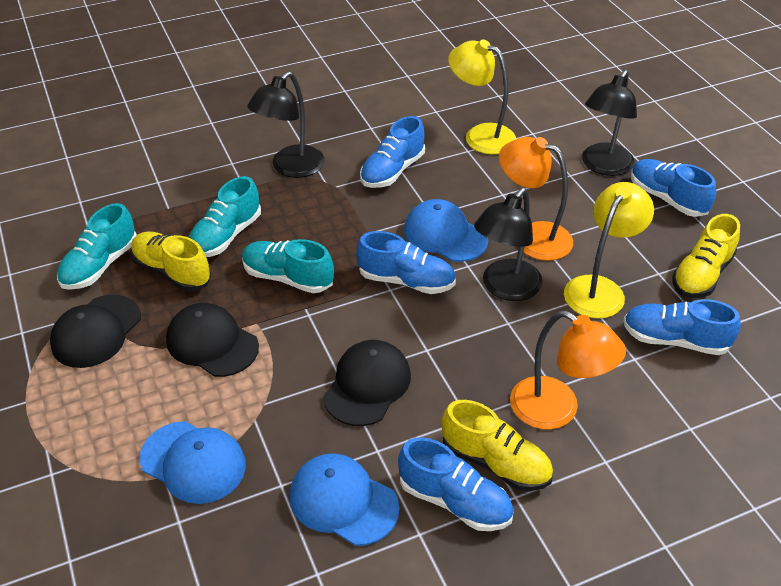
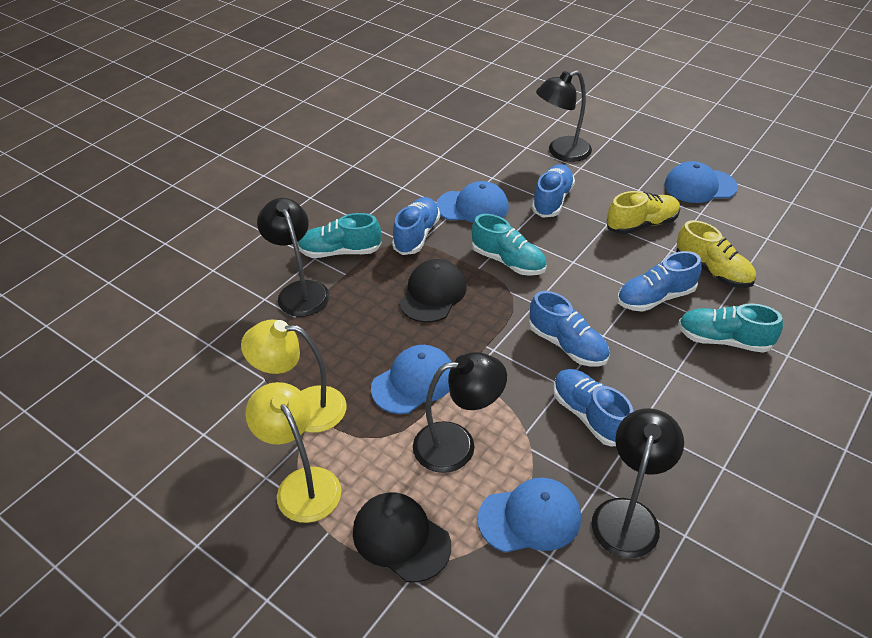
black cap: [50,295,141,368] [166,303,259,377] [323,340,411,426] = 3 -> [353,493,451,583] [399,259,467,323] = 2
black lamp: [247,72,324,178] [474,188,543,301] [582,70,637,176] = 3 -> [257,198,330,317] [413,352,507,473] [536,70,592,162] [591,408,684,558] = 4
blue cap: [140,421,246,504] [290,453,400,546] [404,199,488,262] = 3 -> [371,345,452,414] [436,181,509,223] [477,478,581,553] [665,161,738,203] = 4
orange lamp: [499,137,573,261] [510,311,626,429] = 2 -> none = 0
yellow shoe: [131,231,211,291] [442,400,553,491] [672,214,740,298] = 3 -> [607,191,680,235] [676,220,756,288] = 2

